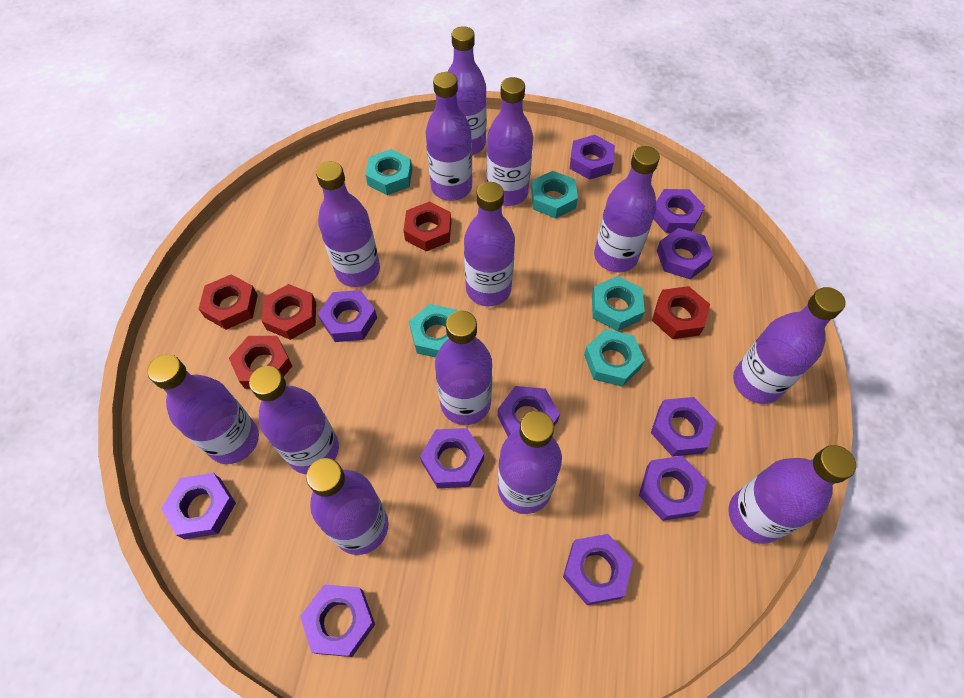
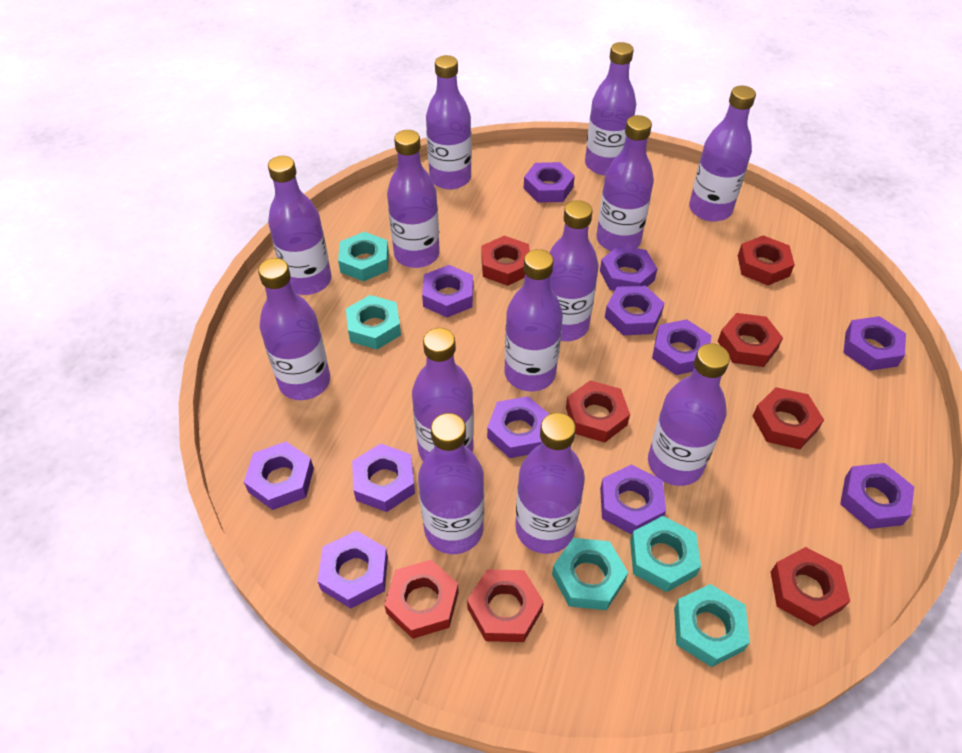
purple nut: [161,473,236,539] [300,584,375,657] [318,290,377,342] [420,428,484,488] [498,386,560,437] [563,534,633,605] [570,135,615,180] [639,456,707,521] [651,397,716,457] [653,189,705,233] [657,228,713,279] = 11 -> [244,442,314,510] [318,531,388,609] [352,443,415,512] [422,265,473,317] [487,396,549,458] [524,162,575,203] [600,245,657,291] [600,464,666,535] [605,286,665,335] [652,319,712,375] [840,463,914,529] [843,316,906,371] = 12
red nut: [198,274,258,330] [229,336,292,389] [262,284,316,340] [403,201,451,251] [652,286,710,339] = 5 -> [384,560,459,639] [467,569,544,642] [481,236,530,286] [566,380,630,443] [718,313,783,367] [738,235,795,285] [753,387,824,449] [771,547,850,626] = 8

